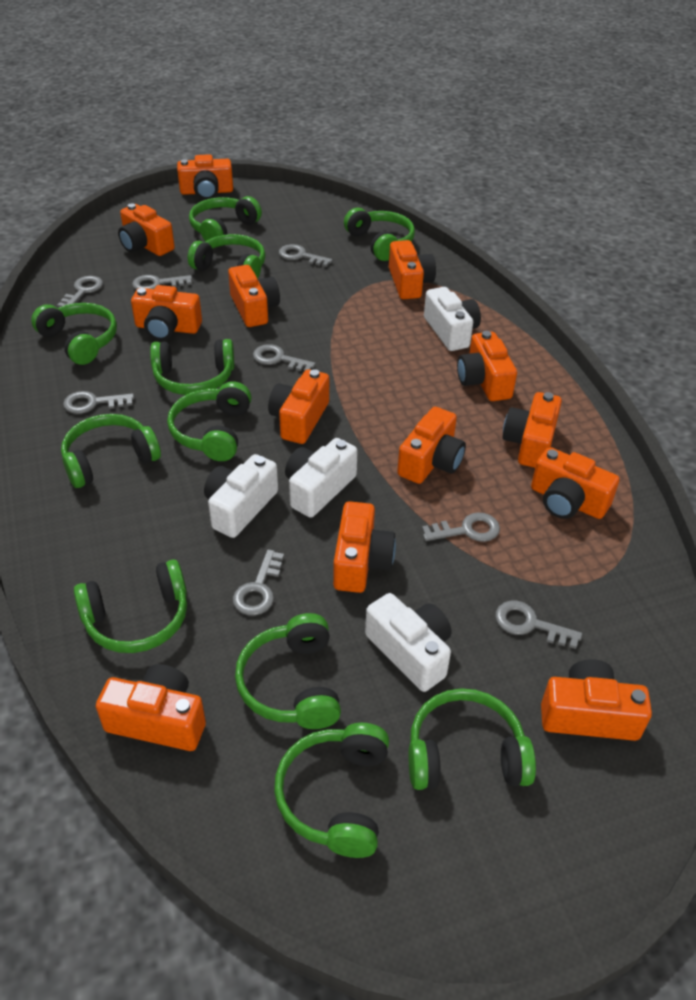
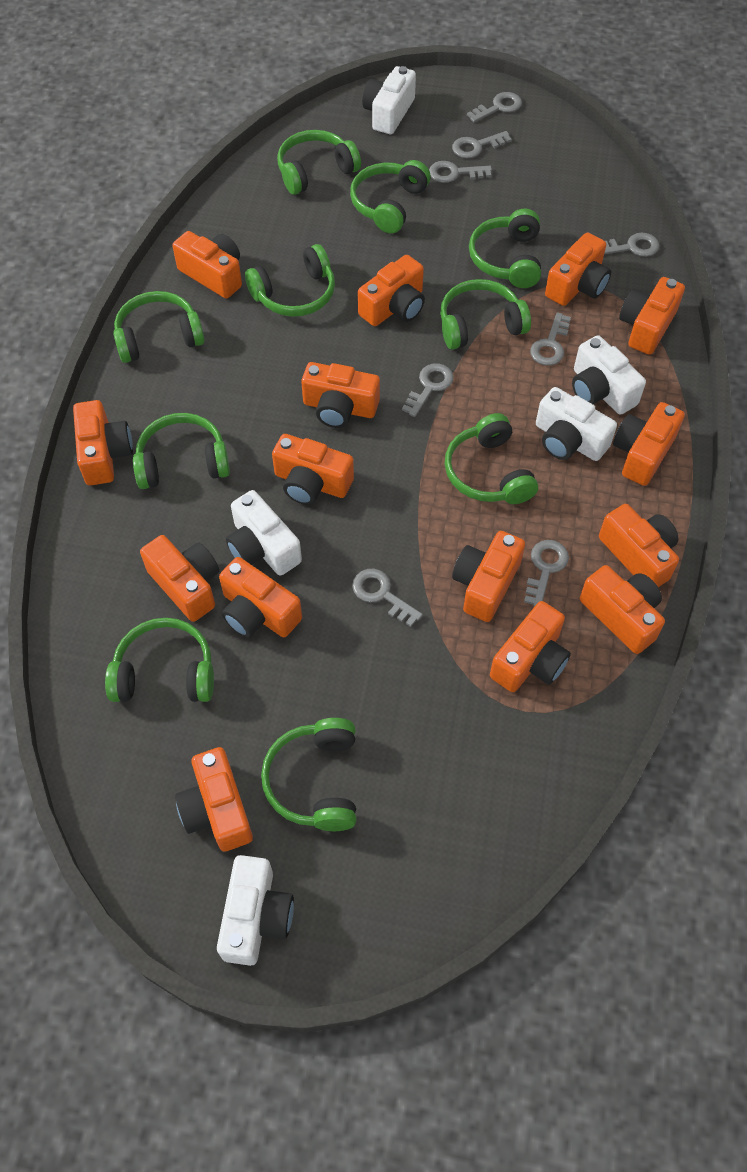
green headphones: [31,303,117,365] [61,414,161,488] [74,559,187,653] [150,339,234,395] [167,381,251,461] [188,234,266,279] [189,196,262,242] [235,613,341,729] [274,723,389,858] [344,208,415,261] [409,688,536,790] = 11 -> [105,618,214,702] [113,291,204,363] [133,413,230,489] [245,244,335,317] [261,718,356,831] [277,130,361,195] [350,160,431,233] [440,279,531,350] [445,413,538,504] [469,208,541,288] = 10
orange camera: [96,664,206,751] [118,203,175,256] [131,285,202,340] [177,154,233,200] [228,265,280,327] [268,369,329,444] [333,501,396,593] [389,240,436,299] [397,407,466,484] [457,331,517,401] [502,392,562,468] [531,447,619,519] [541,659,652,741] = 13 -> [73,400,133,485] [140,535,219,622] [172,231,242,299] [175,747,253,852] [219,557,302,638] [272,434,354,505] [301,362,380,428] [358,255,425,326] [452,531,525,622] [490,601,571,692] [545,232,611,306] [580,565,665,654] [599,504,679,587] [613,402,685,486] [619,277,685,355] = 15
white camera: [204,454,278,538] [285,438,358,518] [365,593,451,692] [424,287,481,351] = 4 -> [217,855,294,966] [226,490,302,576] [362,66,416,134] [536,387,617,461] [572,335,646,415] = 5

